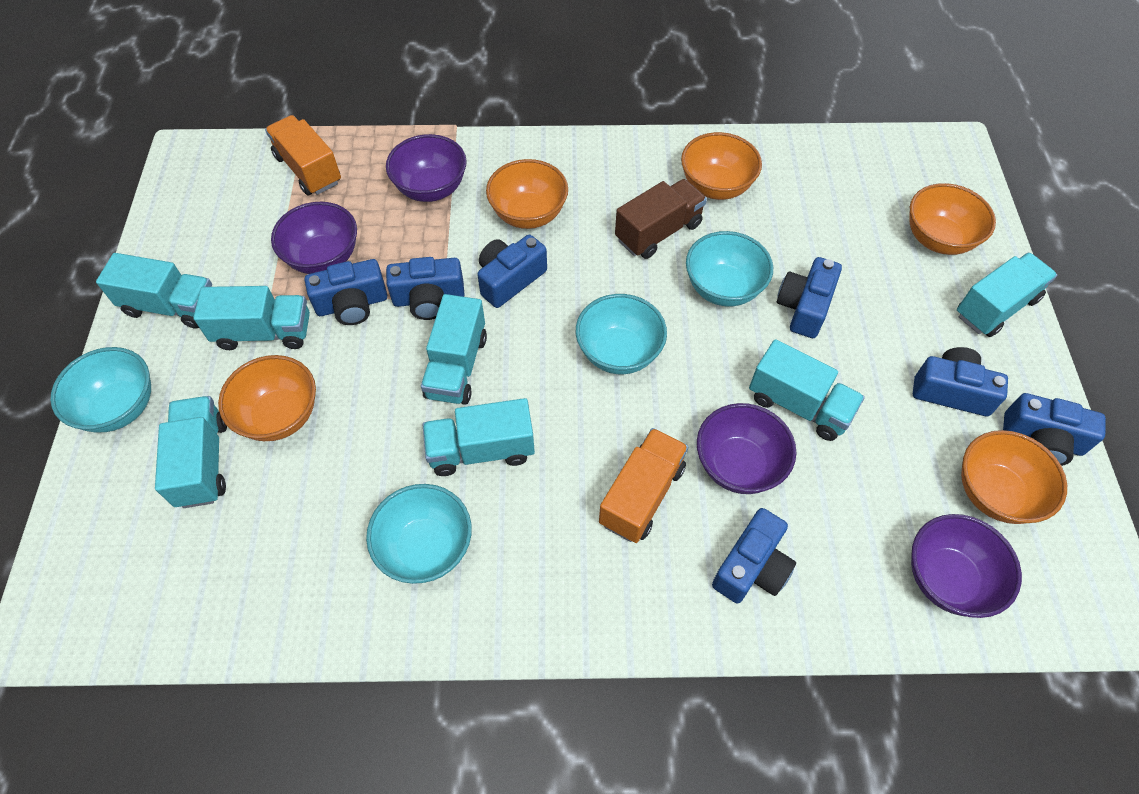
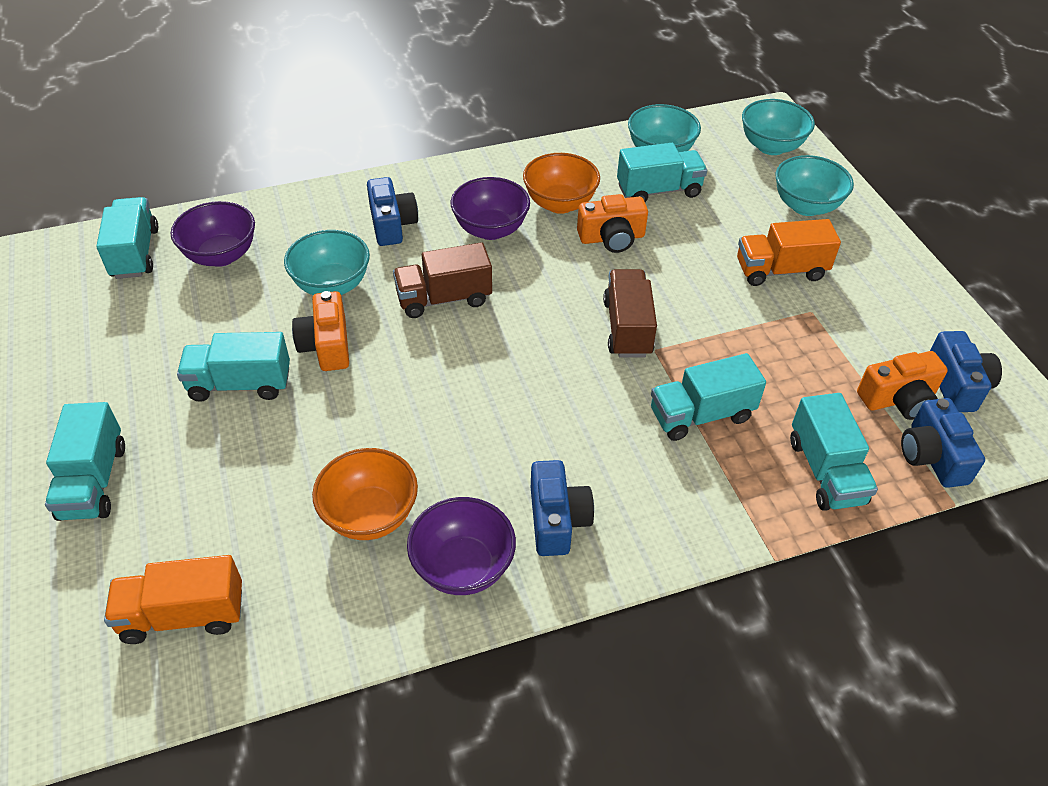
blue camera: [305,259,387,325] [386,257,465,320] [477,235,547,308] [712,508,796,603] [777,257,842,338] [913,347,1008,416] [1003,393,1106,466] = 7 -> [367,177,418,246] [531,460,594,556] [901,398,985,488] [930,331,1002,412] = 4
brown truck: [615,179,707,259] = 1 -> [393,242,492,318] [603,269,657,357] = 2
orange bowl: [218,355,316,441] [486,159,568,229] [681,132,762,200] [909,183,996,255] [961,430,1067,524] = 5 -> [312,448,418,540] [523,153,600,214] = 2
orange camera: none = 0 -> [292,291,349,371] [577,194,648,253] [857,351,948,420] = 3
purple bowl: [271,202,357,274] [386,134,467,202] [697,403,796,494] [911,514,1022,618] = 4 -> [170,201,255,267] [407,497,516,595] [451,177,530,240] = 3
turquoise truck: [96,253,212,329] [155,396,227,508] [193,286,310,350] [421,294,487,405] [422,398,535,476] [749,339,865,441] [957,252,1057,337] = 7 -> [45,402,125,521] [96,197,158,279] [177,332,290,402] [617,143,707,202] [651,353,766,441] [790,393,878,511] = 6

